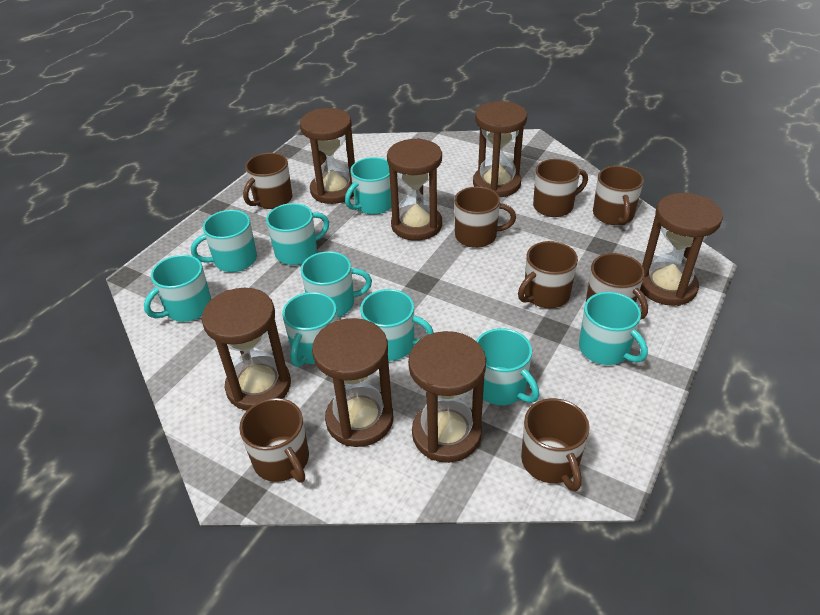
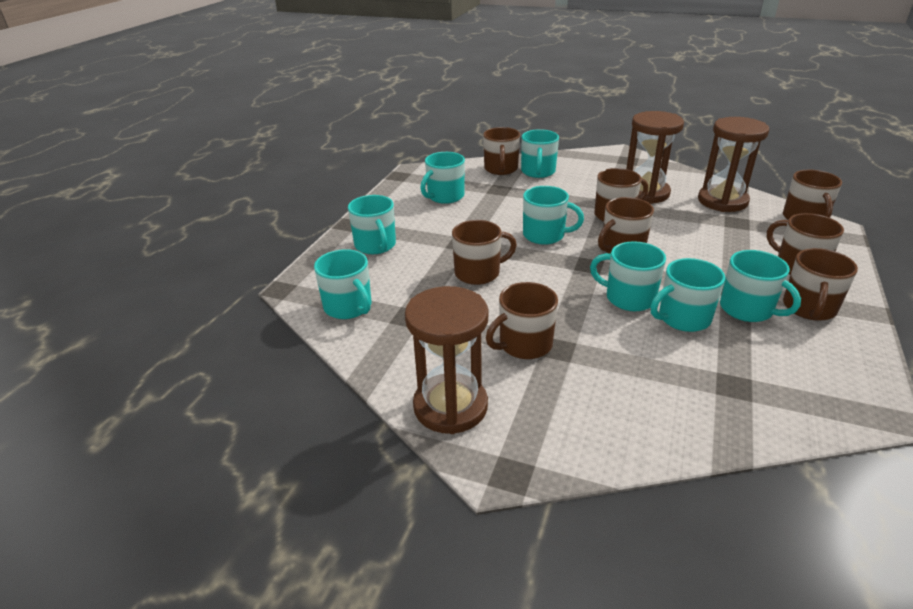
brown hourglass: [202,288,291,411] [300,108,355,204] [312,318,393,447] [387,138,442,241] [408,331,486,463] [473,101,527,197] [640,193,723,306] = 7 -> [405,286,488,434] [626,111,684,204] [698,117,769,212] = 3
turquoise mug: [144,255,211,322] [191,210,257,272] [266,203,329,265] [282,292,338,367] [300,251,372,317] [345,157,392,215] [360,289,434,361] [476,328,539,405] [579,292,648,365] = 9 -> [314,249,371,319] [348,195,396,254] [420,152,465,204] [521,129,559,178] [523,186,584,245] [590,241,666,311] [651,258,725,332] [720,250,801,322] = 8

